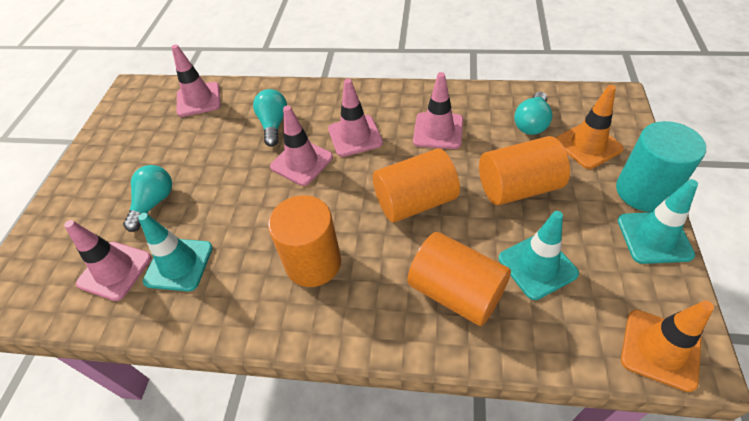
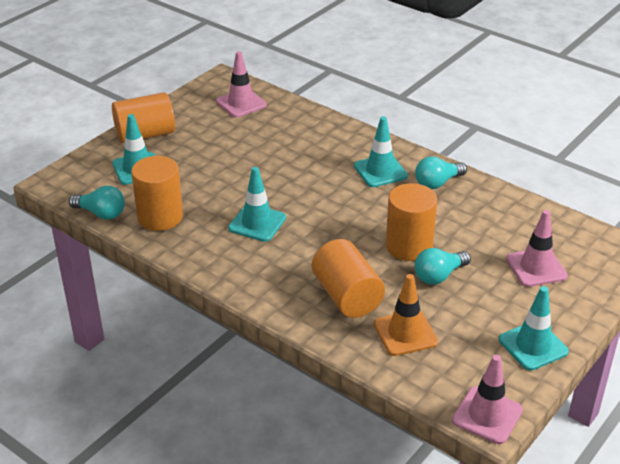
orange traffic cone: [556,85,624,169] [621,301,714,392] = 2 -> [374,274,438,356] = 1
pink traffic cone: [64,220,152,301] [171,44,221,117] [270,106,333,186] [328,79,383,157] [413,72,463,149] = 5 -> [216,51,267,118] [452,355,523,444] [506,210,568,287] = 3
turquoise cylinder: [616,121,706,212] = 1 -> none = 0
turquoise traffic cone: [138,213,213,291] [499,211,579,300] [618,179,698,264] = 3 -> [112,114,155,185] [228,167,286,242] [354,116,408,187] [499,286,569,371] = 4

